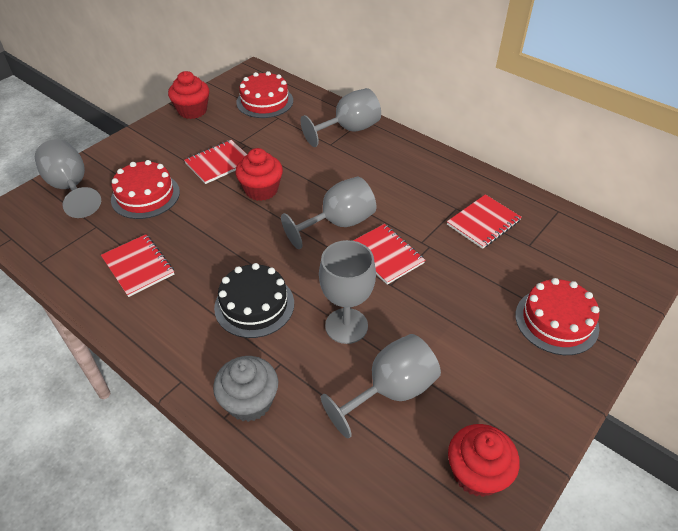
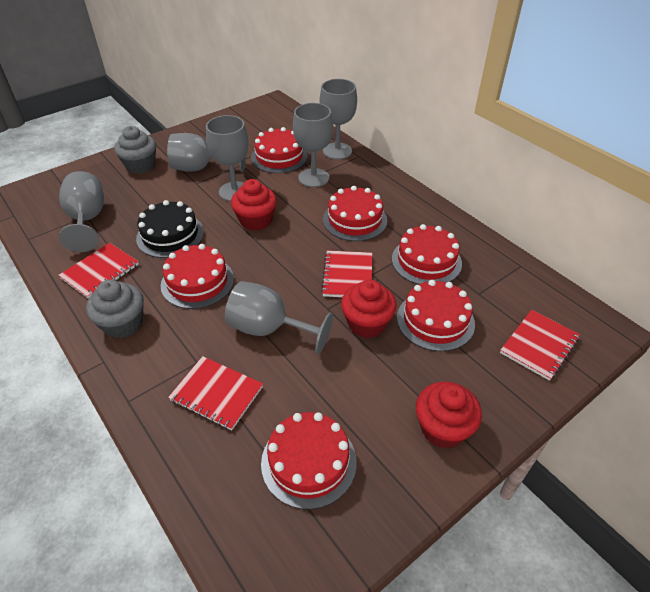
grey cupcake: [213,356,278,422] = 1 -> [86,280,144,338] [114,126,156,174] = 2
grey goblet: [35,139,101,218] [281,177,376,249] [301,88,381,147] [319,240,376,344] [321,334,441,438] = 5 -> [59,171,104,252] [167,133,246,172] [206,115,248,201] [225,281,333,354] [293,103,333,187] [320,79,357,159] = 6
red cake: [111,160,180,219] [236,71,293,118] [515,278,599,355] = 3 -> [161,244,234,309] [251,127,308,173] [261,412,357,509] [323,186,387,241] [392,224,462,284] [397,280,475,351] = 6

